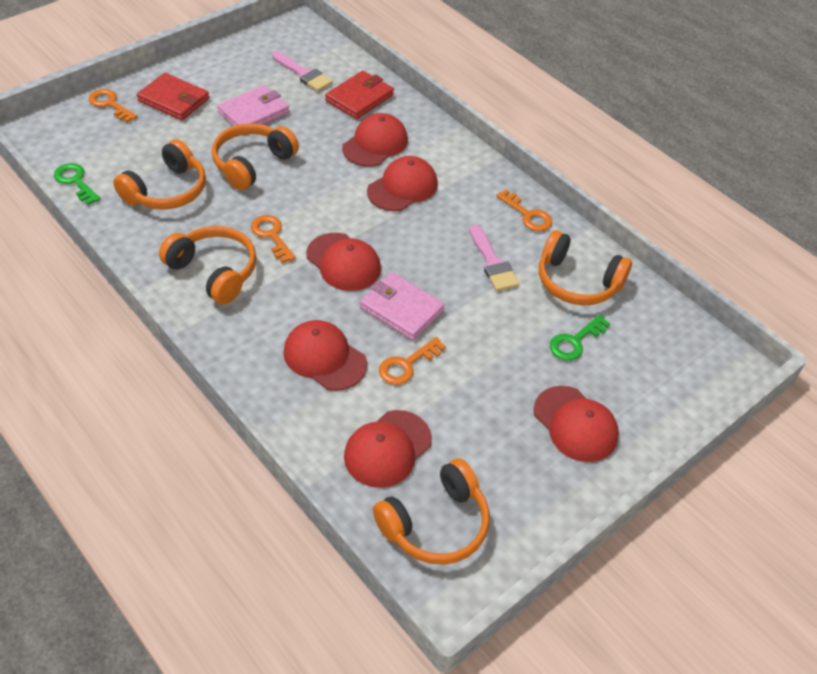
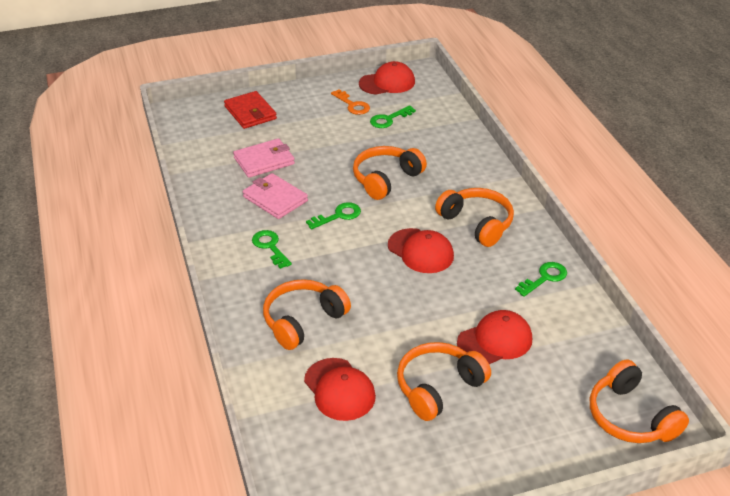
green key: [54,163,101,205] [550,315,610,361] = 2 -> [252,230,292,269] [306,202,361,229] [370,105,416,128] [515,262,567,297] = 4
orange key: [89,89,138,123] [251,215,296,263] [379,337,446,385] [496,189,552,231] = 4 -> [331,89,370,115] = 1
pink brush: [272,51,333,92] [469,224,519,291] = 2 -> none = 0
red cap: [283,320,367,391] [306,233,381,291] [342,113,408,167] [344,410,432,488] [367,156,438,211] [533,386,619,462] = 6 -> [304,358,376,421] [359,61,415,95] [388,228,454,273] [457,310,532,364] = 4
red wallet: [137,73,209,120] [325,71,394,119] = 2 -> [224,91,277,129] = 1

